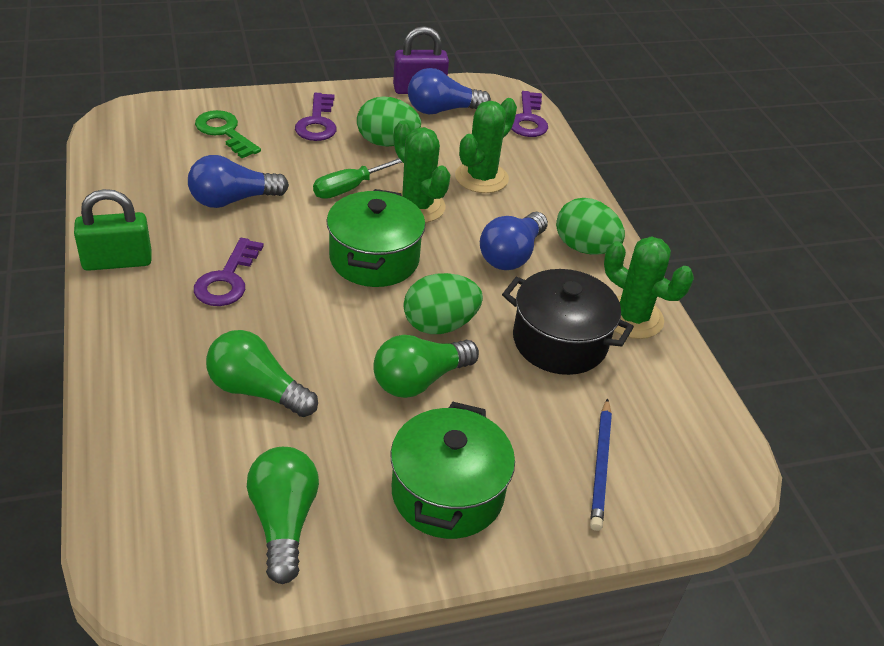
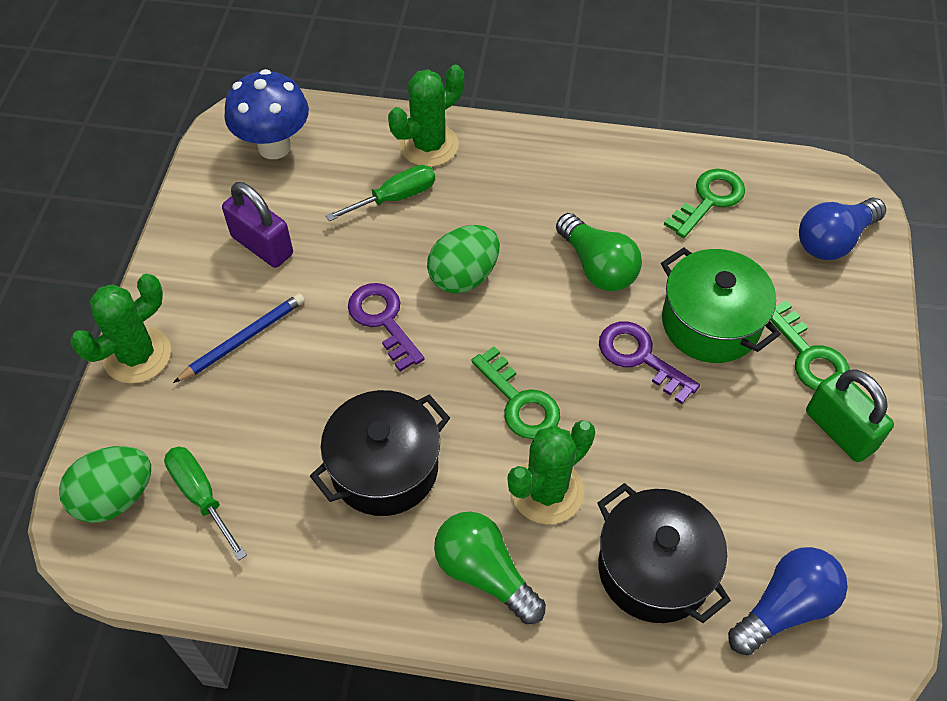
black pot: [502,269,634,375] = 1 -> [310,390,450,516] [597,483,731,623] = 2
blue light bulb: [188,155,289,208] [408,68,491,114] [480,212,548,270] = 3 -> [728,547,848,655] [799,198,886,260] = 2
blue mushroom: none = 0 -> [224,69,309,159] = 1
green egg: [357,96,421,147] [404,273,483,334] [556,198,625,255] = 3 -> [59,446,151,523] [427,225,500,293] = 2
green key: [195,110,261,158] = 1 -> [471,346,560,439] [664,169,745,238] [770,300,850,391] = 3
green light bulb: [206,330,318,417] [247,447,319,584] [373,335,479,398] = 3 -> [434,511,546,624] [556,213,642,291] = 2
green pot: [326,189,426,287] [390,402,515,539] = 2 -> [661,247,781,363] = 1
green screwdriver: [313,158,402,199] = 1 -> [164,446,247,560] [326,165,435,221] = 2
purple key: [194,238,264,306] [295,93,337,141] [511,91,548,137] = 3 -> [348,283,425,372] [599,321,700,404] = 2

